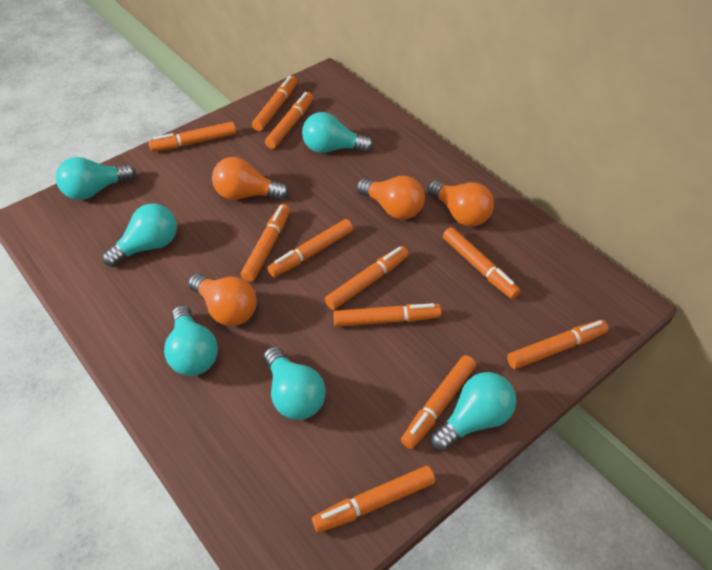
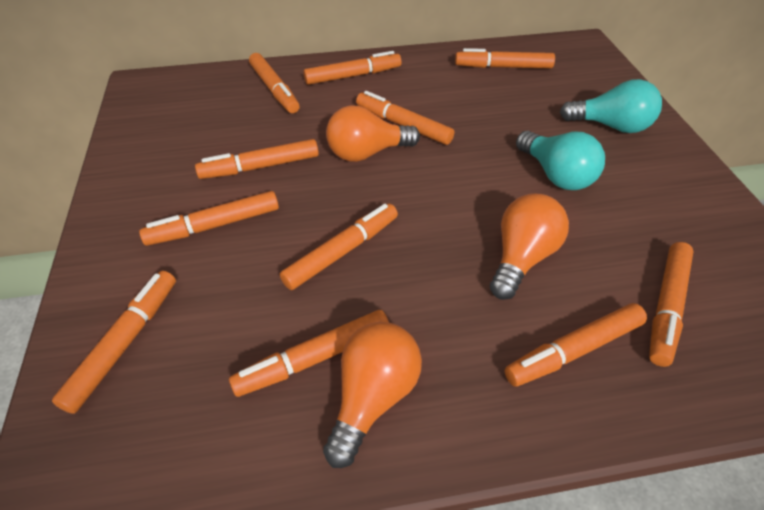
orange light bulb: [188,274,257,326] [212,157,289,200] [356,176,425,220] [427,181,494,226] = 4 -> [323,322,422,468] [326,106,420,162] [490,194,569,300] = 3
turquoise light bulb: [55,157,136,200] [102,203,177,267] [164,305,218,376] [264,346,326,420] [302,112,373,153] [431,372,516,452] = 6 -> [516,131,605,190] [560,79,662,133] = 2

